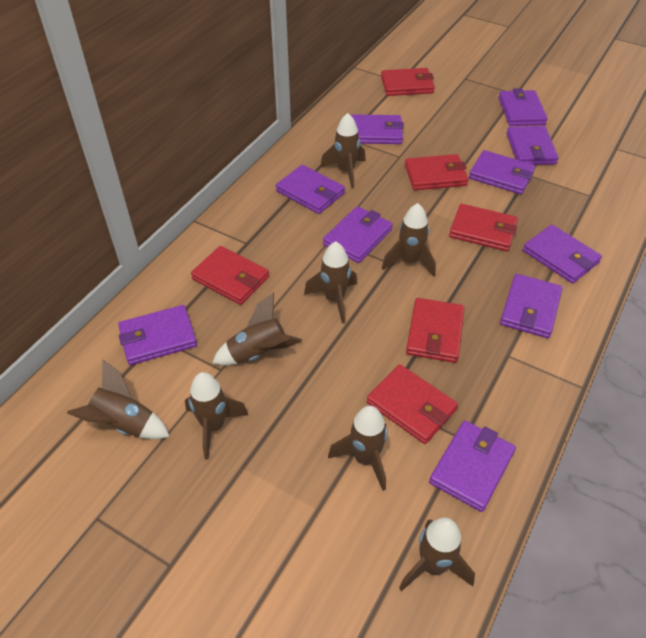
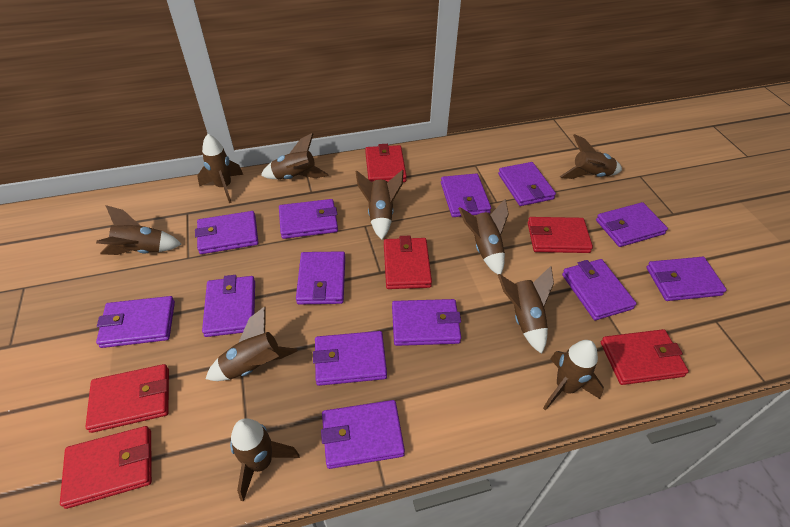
brown rocket: [67,360,170,439] [185,372,248,460] [212,293,302,365] [304,241,357,323] [320,113,366,189] [328,406,388,491] [382,203,436,277] [399,518,475,591] = 8 -> [96,205,182,255] [197,134,243,203] [206,306,298,381] [230,418,300,502] [261,133,329,179] [356,169,404,240] [458,199,509,274] [498,266,554,354] [543,340,604,411] [560,134,622,179] = 10
purple wallet: [118,305,197,365] [276,165,345,214] [323,206,393,263] [351,114,404,144] [429,420,516,512] [469,150,535,194] [499,88,548,126] [500,274,563,338] [506,126,559,165] [523,225,602,284] = 10 -> [96,296,175,348] [195,211,258,254] [202,275,255,337] [279,199,338,239] [296,251,345,304] [313,331,387,386] [321,400,405,469] [392,299,461,346] [441,173,491,217] [498,162,556,206] [562,259,637,320] [596,202,668,247] [646,257,726,301] = 13

